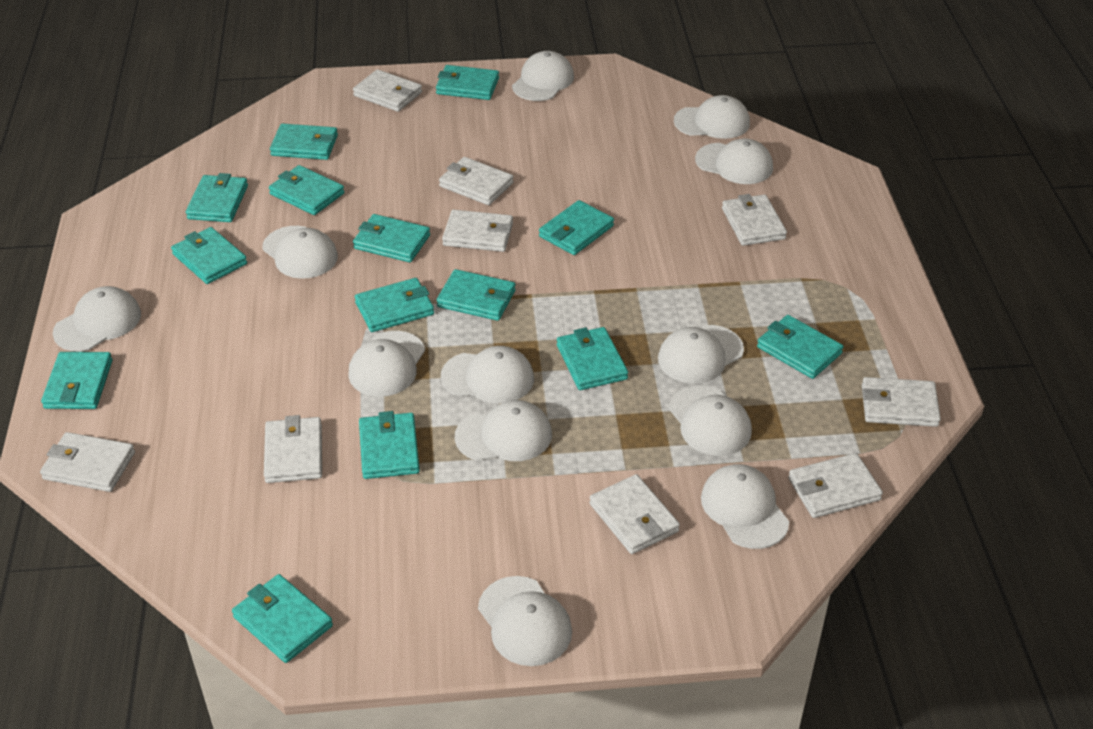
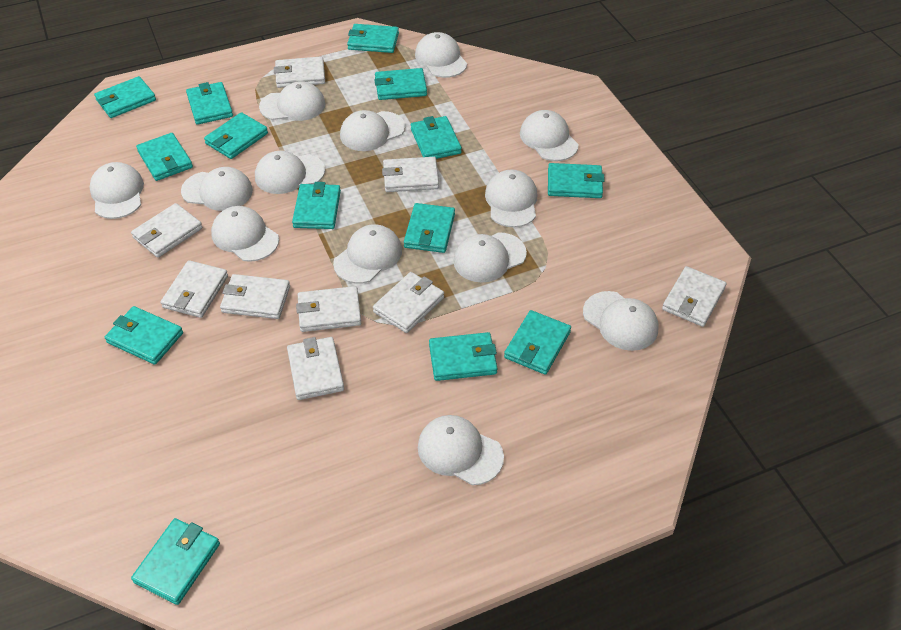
white cap: [53,286,141,352] [262,226,338,279] [348,331,425,397] [441,346,534,403] [455,400,552,461] [478,576,572,666] [512,51,574,101] [658,325,744,384] [669,385,752,456] [674,95,750,139] [695,139,773,184] [701,464,789,549] = 12 -> [89,162,144,219] [181,167,253,211] [211,206,279,262] [255,151,325,194] [259,81,326,121] [333,224,402,284] [340,110,405,151] [415,32,467,78] [418,415,504,485] [453,232,527,283] [485,170,537,227] [520,110,579,161] [583,291,658,351] = 13

